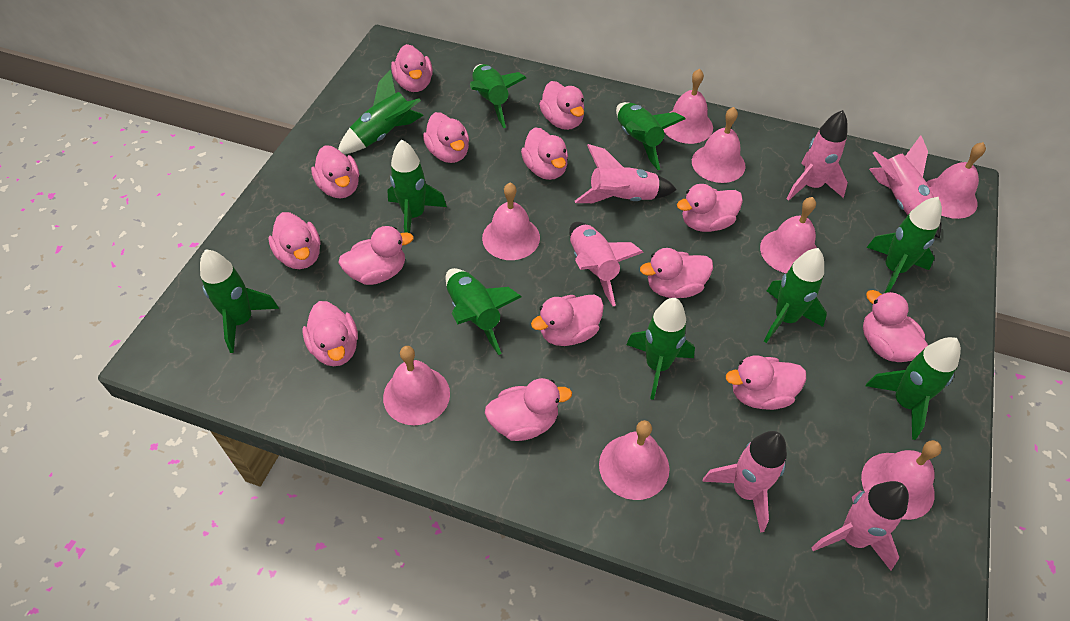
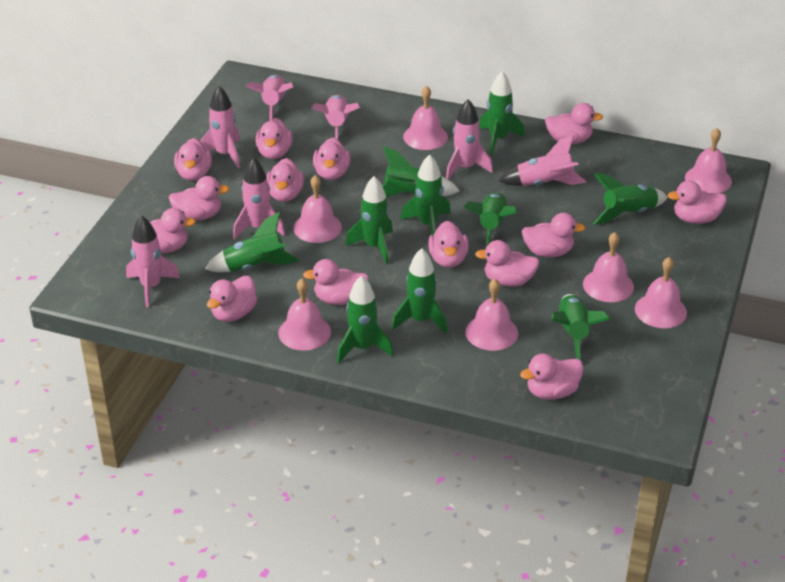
pink bell: [383,346,450,425] [482,183,540,260] [599,420,670,500] [663,69,713,144] [692,107,746,183] [760,197,817,274] [861,440,942,520] [926,142,986,219] = 8 -> [278,279,331,351] [293,175,342,243] [403,86,448,150] [465,279,518,351] [583,232,634,302] [635,257,687,328] [685,128,732,193] = 7
pink rocket: [569,222,644,306] [575,144,677,203] [702,431,787,533] [787,110,848,201] [811,481,909,571] [869,135,941,238] = 6 -> [126,215,180,307] [200,86,240,168] [233,157,285,239] [246,75,293,120] [312,95,360,139] [446,99,493,179] [499,134,586,186] = 7

